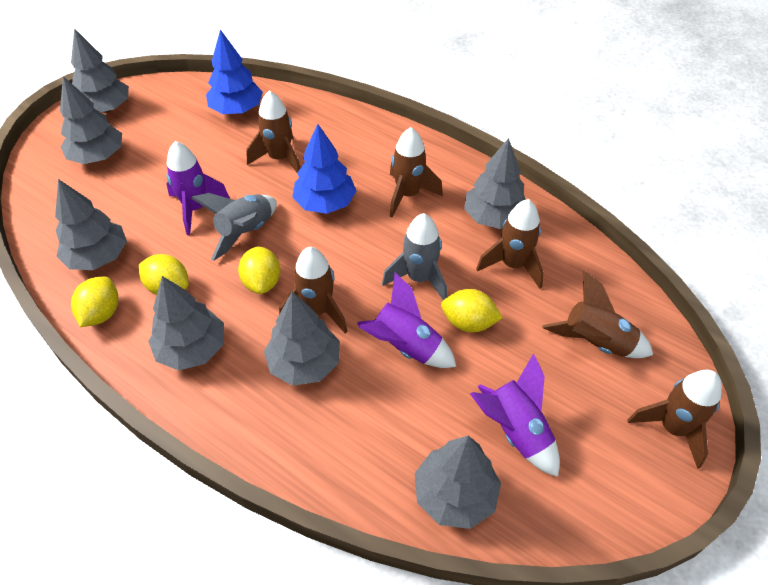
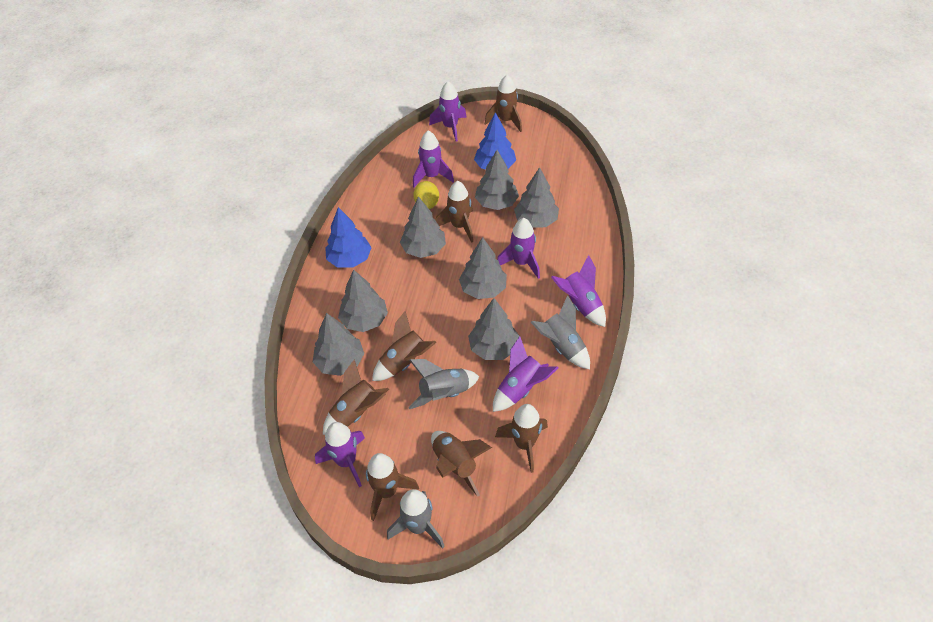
brown rocket: [246,91,300,173] [279,247,348,334] [390,127,443,217] [476,199,544,289] [542,271,653,358] [628,370,722,469] = 6 -> [323,359,389,435] [366,453,419,521] [372,311,436,381] [431,431,492,497] [436,181,473,243] [485,75,522,132] [495,404,548,473] = 7
grey rocket: [191,193,277,261] [382,213,447,300] = 2 -> [387,489,445,548] [408,359,479,409] [531,295,590,369] = 3
purple rocket: [166,141,230,235] [357,273,456,368] [470,353,560,477] = 3 -> [315,422,365,487] [413,130,454,188] [429,81,467,142] [493,336,558,412] [497,218,540,279] [551,255,606,327] = 6
yellow lemon: [71,277,118,327] [139,254,189,295] [238,246,280,294] [441,289,503,332] = 4 -> [413,181,439,209] = 1

